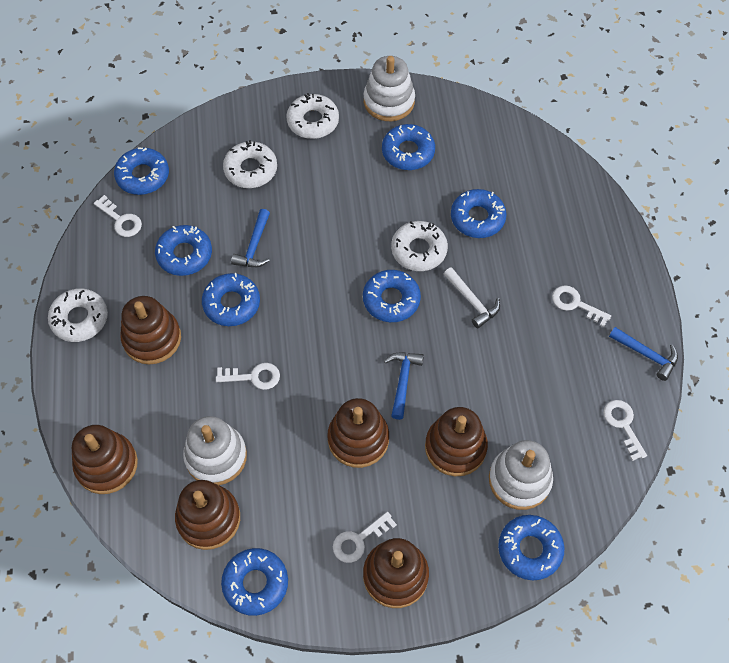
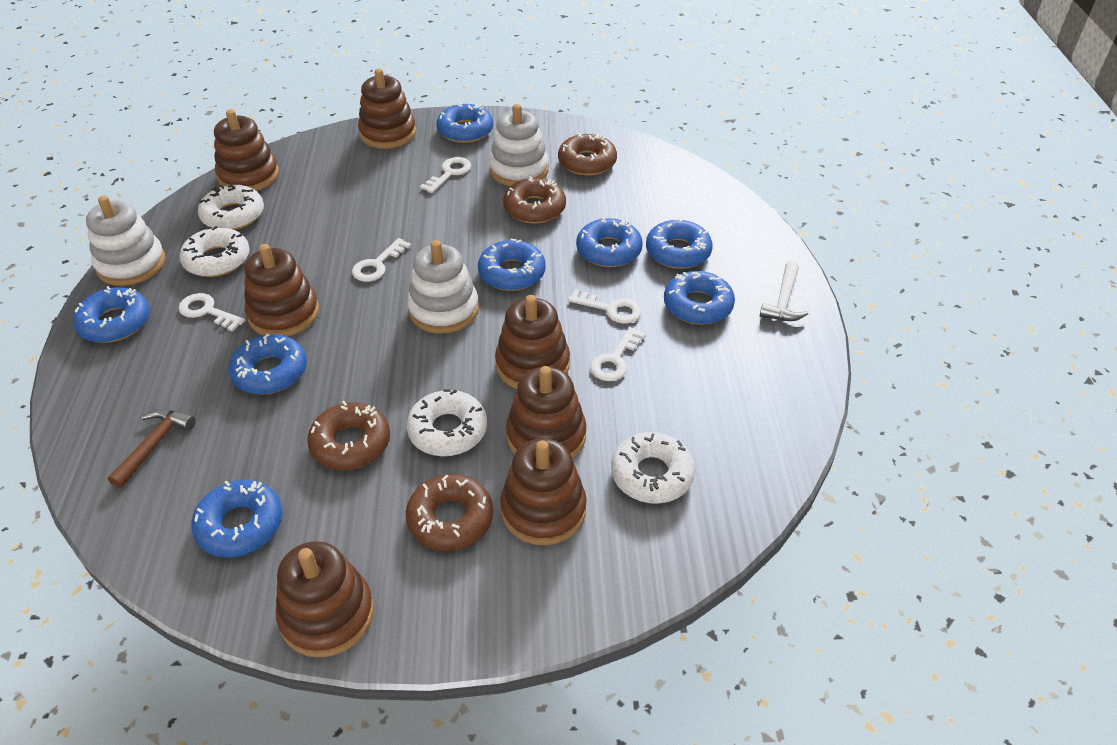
blue hammer: [231,209,270,267] [384,353,424,420] [609,327,678,381] = 3 -> none = 0
brown donut: none = 0 -> [307,401,390,470] [406,474,493,551] [503,176,566,223] [558,133,617,175] = 4
brown hammer: none = 0 -> [108,409,196,488] = 1
brown stacking toy: [72,425,138,494] [120,296,181,364] [175,480,240,550] [327,398,389,468] [363,538,429,608] [425,407,488,476] = 6 -> [214,109,279,191] [244,244,319,336] [276,541,374,658] [358,68,416,149] [495,295,570,389] [500,438,587,545] [506,366,587,458] = 7

